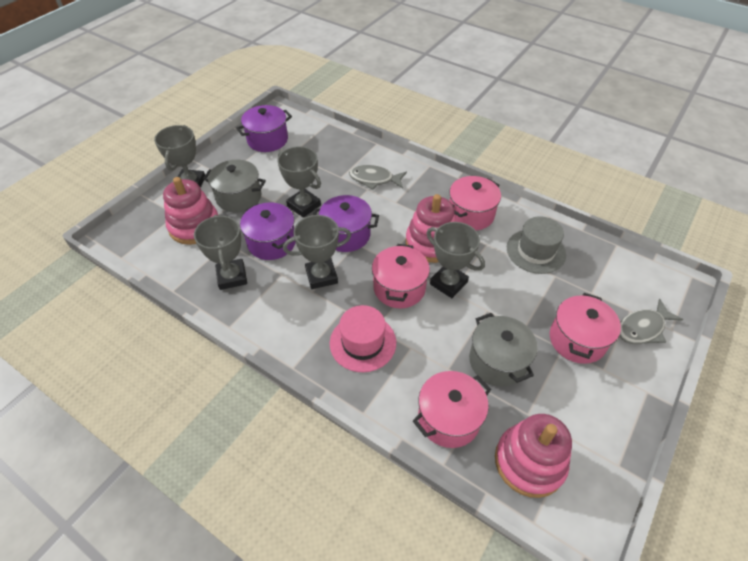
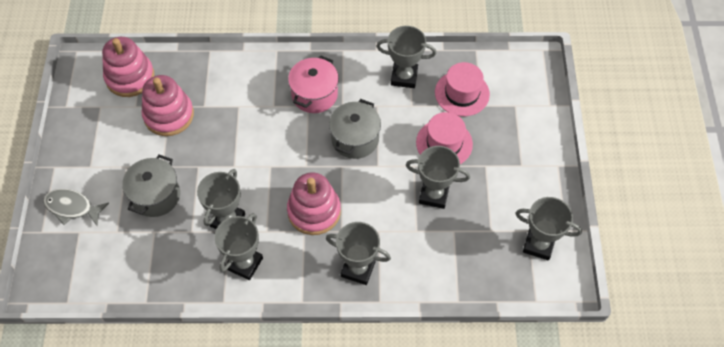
grey fish: [349,165,407,190] [619,299,683,344] = 2 -> [43,189,109,226] = 1
grey hat: [507,216,566,274] = 1 -> none = 0
grey trophy: [154,125,205,188] [194,215,247,290] [277,146,321,218] [283,215,351,289] [427,222,485,298] = 5 -> [197,169,245,229] [214,213,263,280] [326,222,391,285] [376,26,436,88] [406,146,470,209] [515,197,582,260] = 6
pink hat: [330,305,396,372] = 1 -> [416,112,473,164] [435,62,490,116] = 2
pink pot: [372,244,430,308] [413,371,491,448] [449,176,501,230] [550,293,621,364] = 4 -> [288,55,339,113] = 1
purple pot: [236,105,292,152] [240,203,296,260] [313,195,379,252] = 3 -> none = 0

